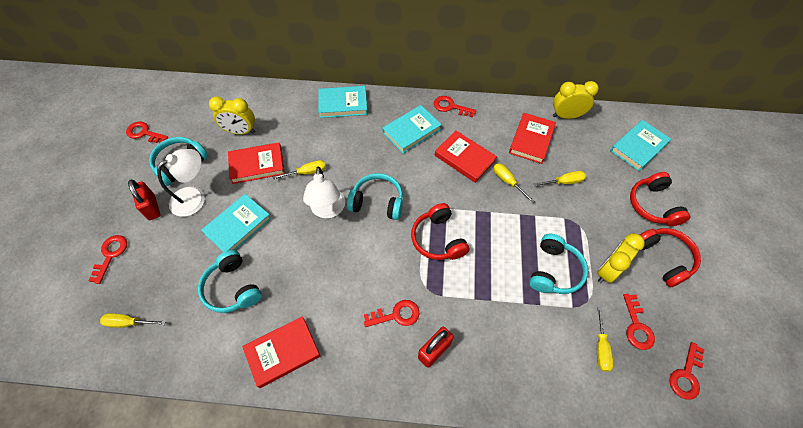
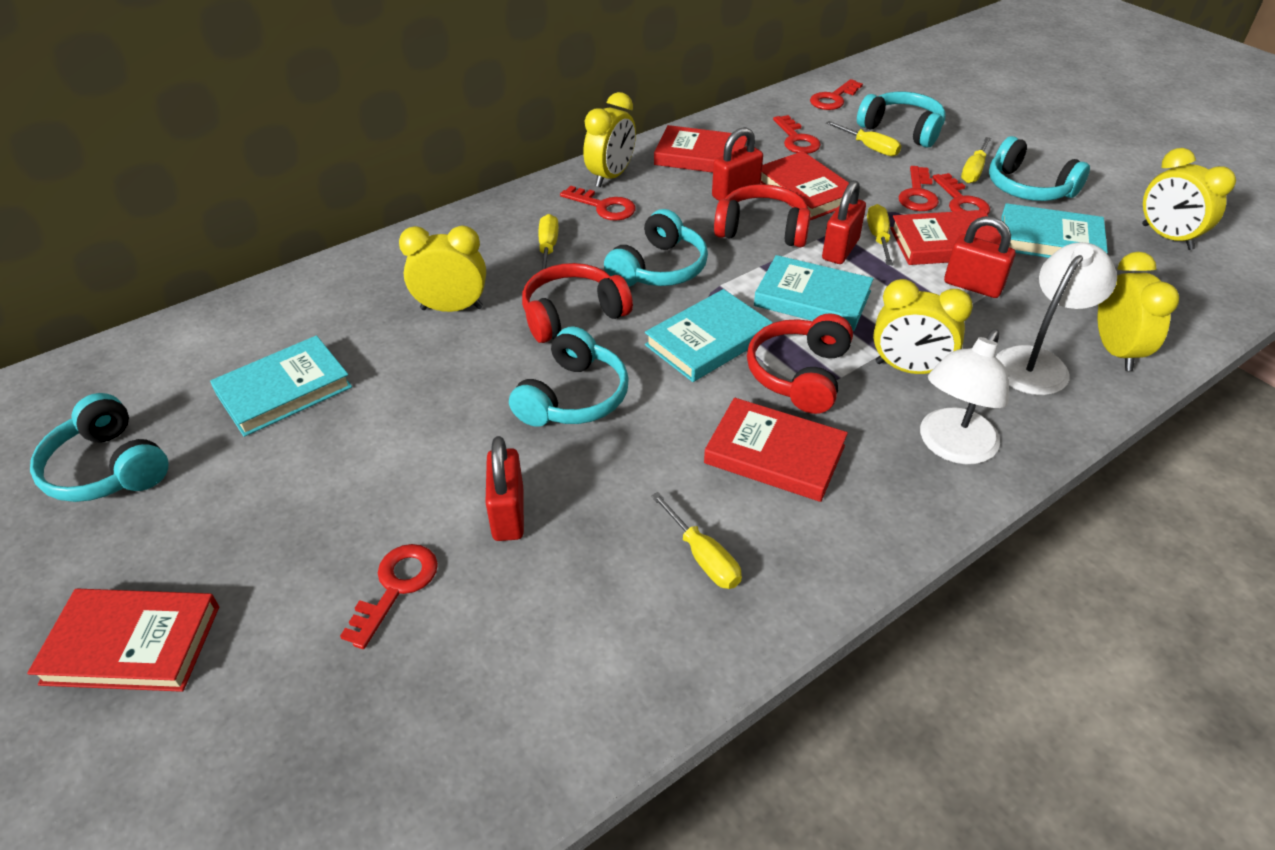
red book: [228,142,285,184] [242,316,320,388] [435,131,497,183] [509,113,556,164] = 4 -> [27,589,219,692] [654,125,747,173] [704,398,848,502] [761,151,849,220] [890,210,1001,265] = 5
red padlock: [128,180,161,220] [418,327,454,368] = 2 -> [485,436,524,541] [712,127,763,201] [822,180,866,264] [944,216,1015,298] = 4
turquoise headphones: [149,137,208,186] [198,250,262,313] [347,173,403,220] [529,234,588,294] = 4 -> [30,393,168,502] [509,326,629,427] [604,209,708,287] [857,92,946,148] [989,136,1090,201] = 5
yellow clock: [209,96,255,135] [553,81,599,119] [597,233,644,283] = 3 -> [399,225,486,312] [583,92,636,187] [873,279,973,374] [1098,252,1179,371] [1142,148,1236,250] = 5

